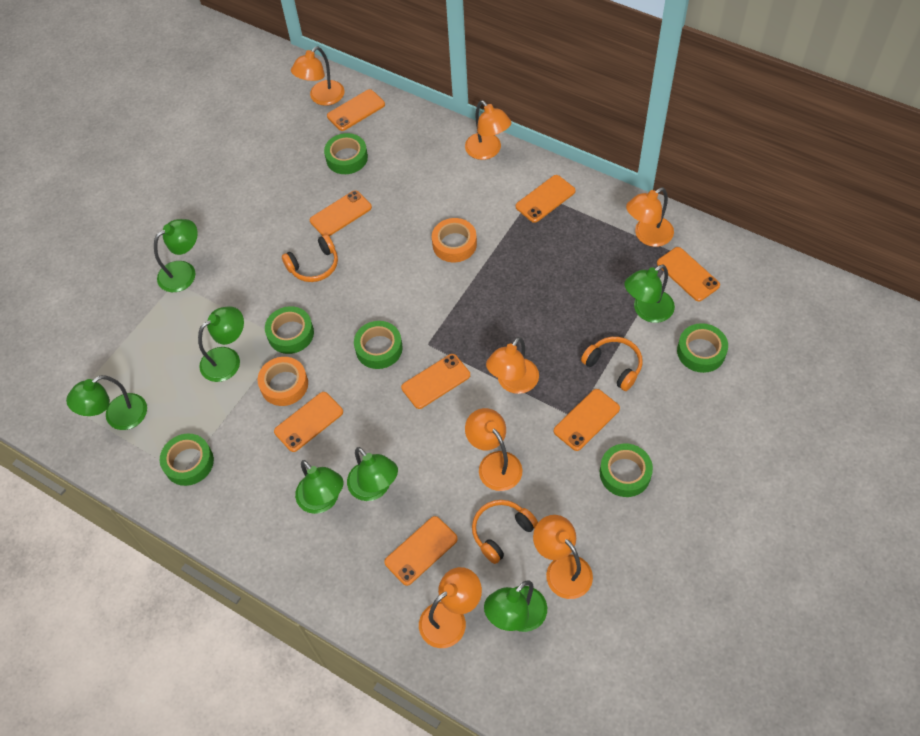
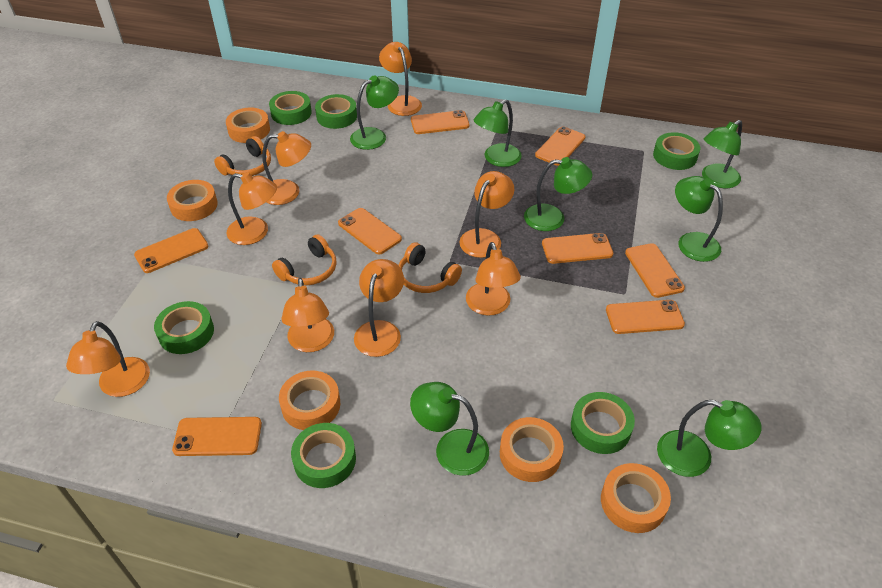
orange lamp: [291,46,344,106] [419,567,482,648] [465,100,511,160] [465,408,522,491] [486,337,539,394] [533,515,593,599] [626,187,674,247] = 7 -> [66,321,150,397] [226,172,277,245] [262,131,311,205] [281,278,334,352] [354,259,404,357] [379,42,422,116] [459,171,514,258] [466,242,521,316] = 8
orange tape: [258,357,308,406] [432,218,477,262] = 2 -> [167,180,218,221] [226,108,270,143] [279,371,340,430] [500,417,564,482] [601,463,671,533] = 5

